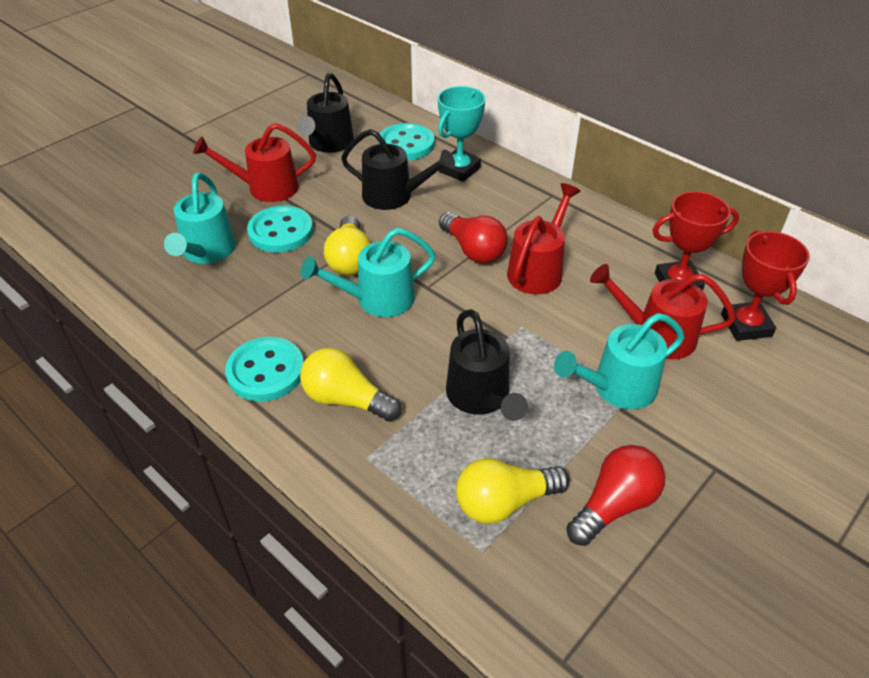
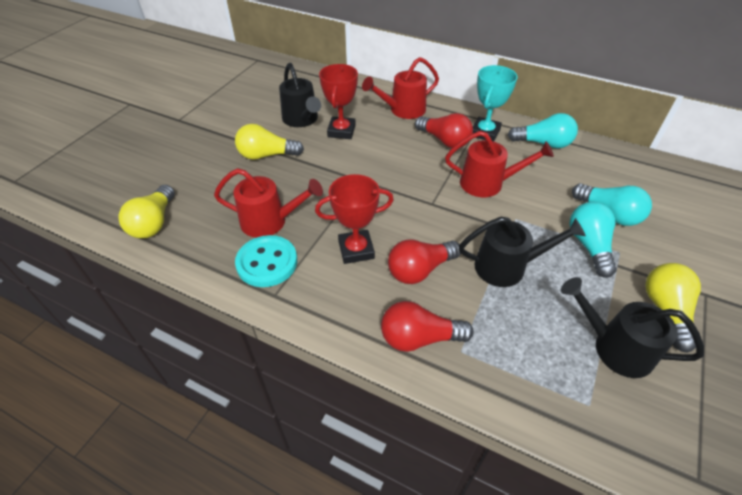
red light bulb: [439,212,508,264] [566,445,665,546] = 2 -> [381,301,474,352] [388,239,461,284] [415,113,473,148] = 3
turquoise button: [225,337,304,402] [247,206,313,253] [378,123,434,160] = 3 -> [235,235,297,287] = 1
turquoise light bulb: none = 0 -> [508,113,578,148] [569,202,617,278] [572,183,652,226] = 3
turquoise watering can: [164,173,236,264] [301,228,436,317] [554,313,684,409] = 3 -> none = 0

